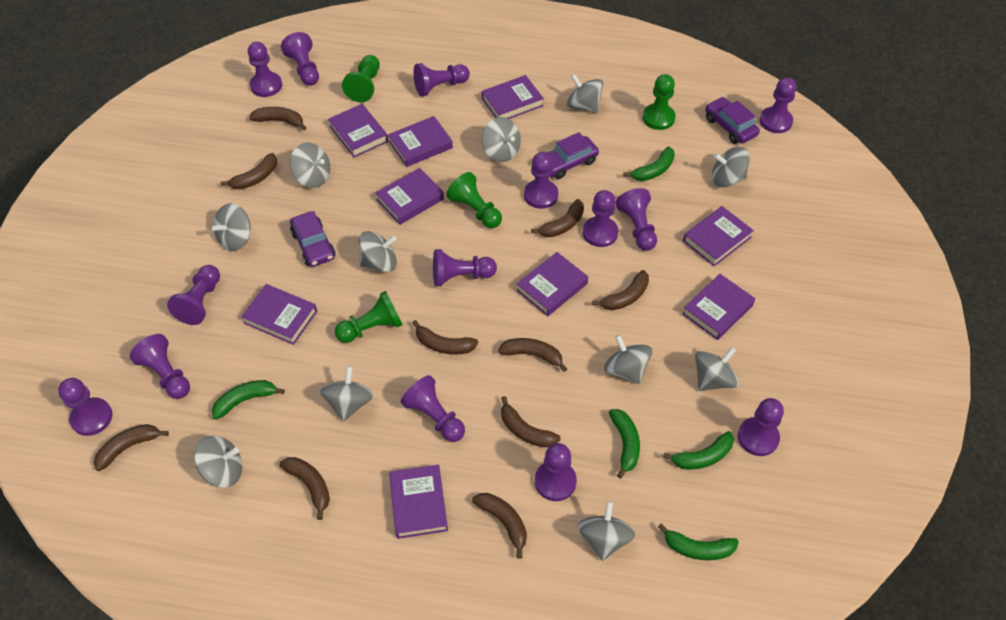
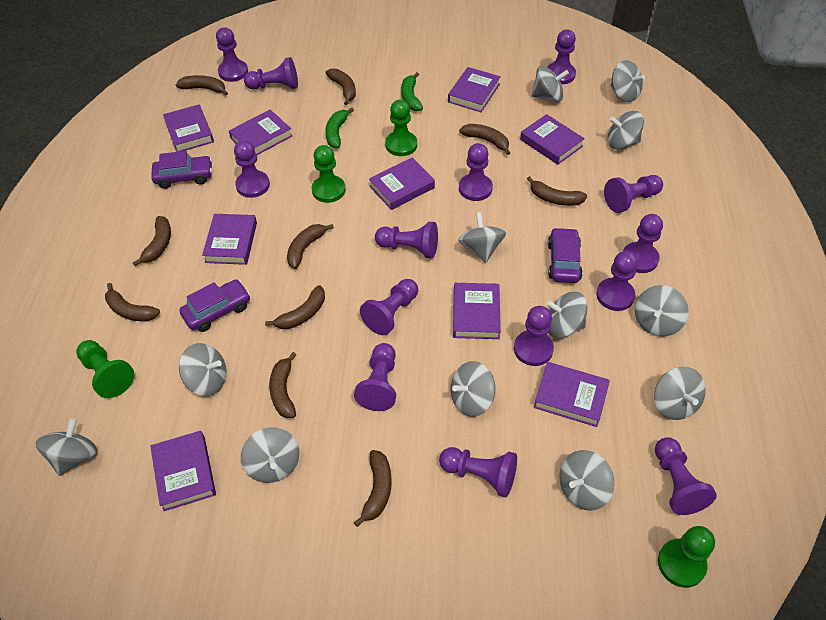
green banana: [212,380,285,420] [609,409,640,479] [624,147,675,181] [658,523,739,560] [663,431,734,470] = 5 -> [326,108,354,148] [401,72,423,111] = 2
grey spinning top: [194,435,242,488] [212,203,251,251] [290,143,330,188] [320,366,373,422] [359,231,397,272] [482,117,521,162] [567,74,603,113] [577,501,635,561] [604,335,652,384] [695,347,739,391] [712,147,750,187] = 11 -> [36,418,97,476] [179,343,227,396] [241,427,299,483] [451,361,495,417] [458,212,506,263] [532,66,569,102] [546,292,588,338] [559,450,614,511] [607,111,644,149] [611,60,645,102] [635,285,689,337] [654,367,706,420] = 12

